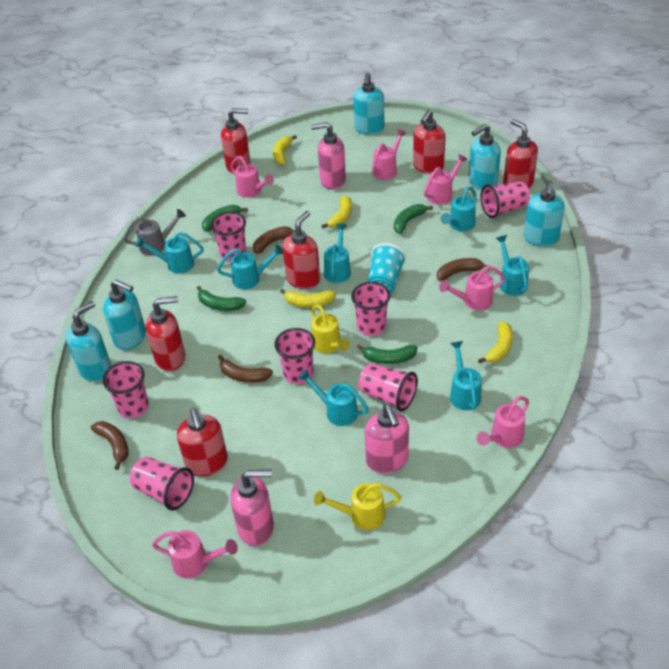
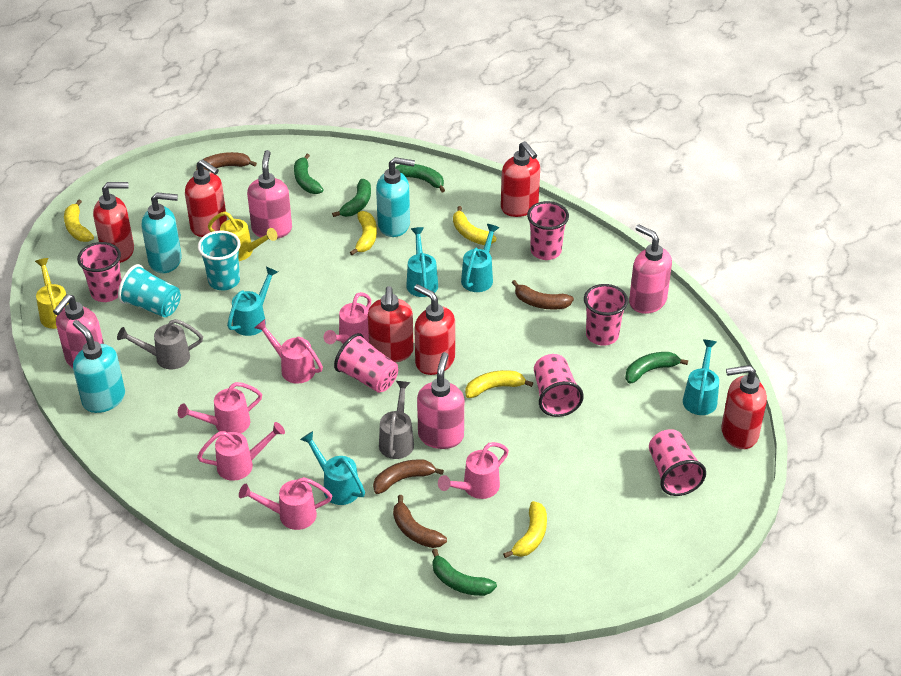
green banana: [197,286,246,311] [202,205,248,232] [357,345,417,364] [394,204,433,234] = 4 -> [294,154,324,194] [332,179,371,217] [395,164,445,192] [432,549,497,596] [625,352,688,384] = 5
grey watering can: [123,209,186,255] = 1 -> [117,319,203,369] [379,381,414,459] = 2
pink cup: [102,361,149,418] [130,457,194,510] [210,212,246,262] [275,328,315,384] [351,282,390,336] [359,363,418,412] [480,181,530,218] = 7 -> [77,242,122,302] [334,333,398,393] [527,201,569,260] [534,354,584,417] [584,284,628,346] [649,429,706,496] = 6
pink soap dispenser: [230,470,274,546] [311,122,346,189] [365,404,409,474] = 3 -> [53,294,104,368] [247,150,292,239] [417,352,464,449] [629,224,672,314] = 4
turquoise cup: [367,243,406,294] = 1 -> [118,264,181,317] [198,231,241,290] = 2
turquoise soap dispenser: [66,301,112,382] [103,280,146,350] [353,73,384,135] [468,124,501,190] [524,180,565,247] = 5 -> [73,320,125,413] [142,192,182,273] [376,157,415,237] = 3
turquoise watering can: [136,232,204,273] [217,245,283,289] [298,369,369,426] [324,223,351,283] [441,187,476,231] [450,341,482,410] [496,235,529,296] = 7 -> [227,267,278,336] [300,431,365,505] [406,227,438,297] [461,224,500,292] [683,339,719,415] = 5
yellow banana: [273,135,297,165] [280,289,336,307] [321,196,352,228] [478,322,513,363] = 4 -> [64,199,94,242] [350,211,377,255] [453,206,496,245] [465,370,533,398] [503,501,547,558] = 5

